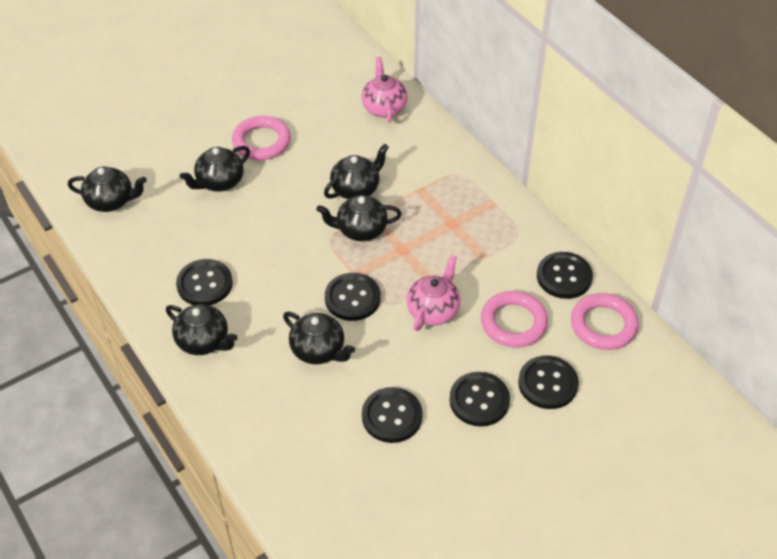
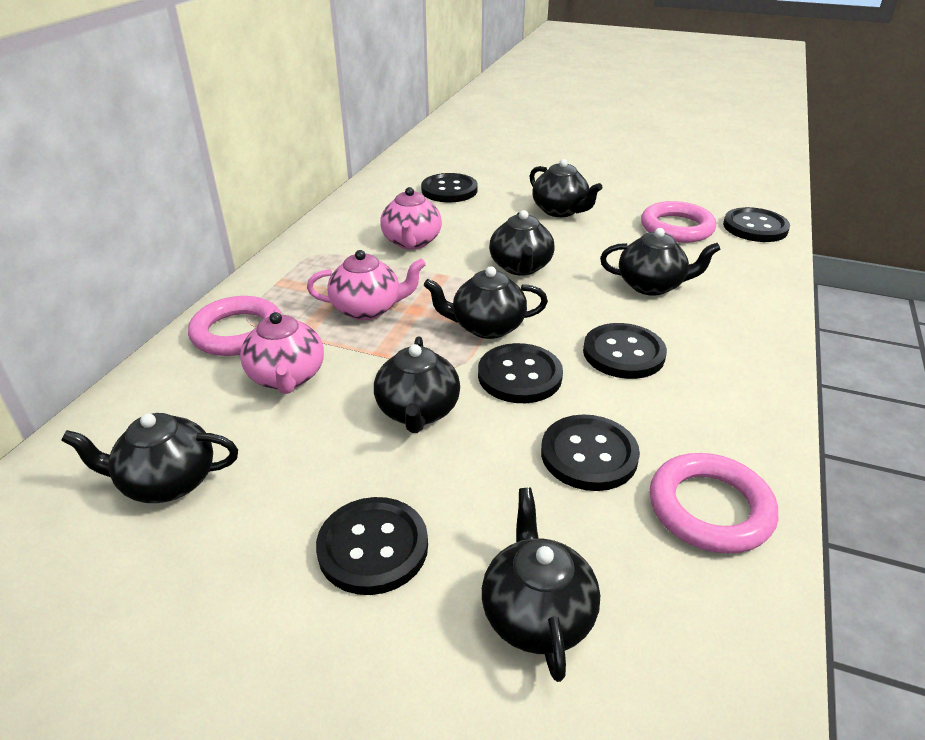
black teapot: [68,166,147,212] [166,304,238,355] [180,146,250,192] [283,312,355,365] [316,195,402,241] [324,144,389,199] = 6 -> [61,413,238,503] [374,336,460,433] [424,266,548,339] [482,487,600,682] [489,210,554,276] [530,159,603,217] [600,228,721,296] = 7
pink teapot: [361,57,408,123] [406,255,461,331] = 2 -> [240,308,324,394] [307,250,426,320] [380,187,442,249] = 3

